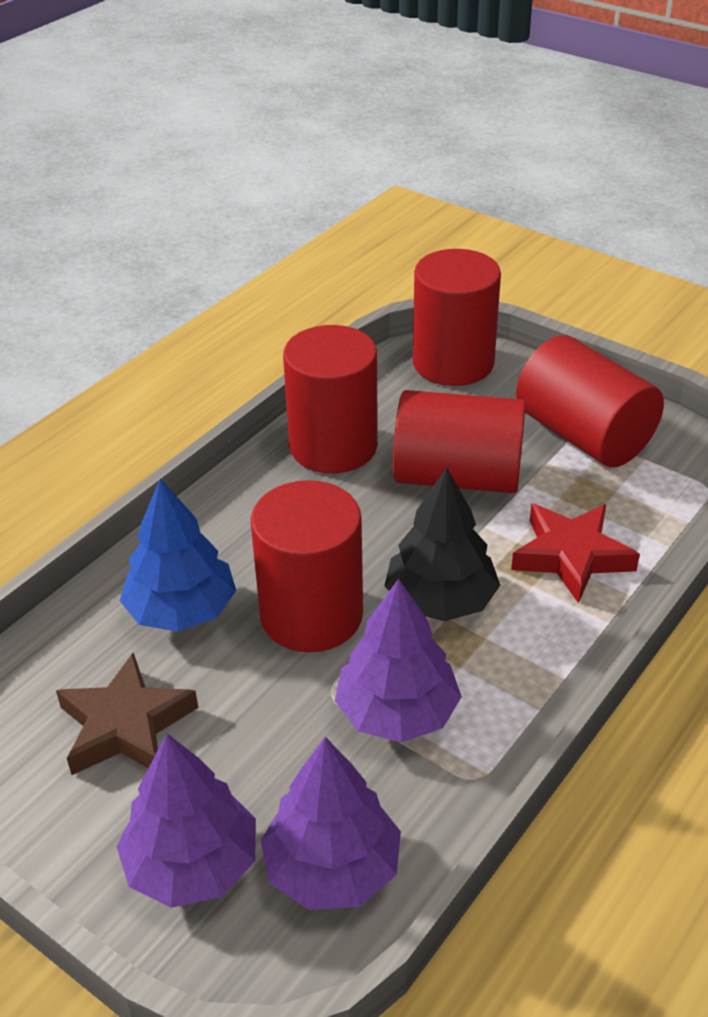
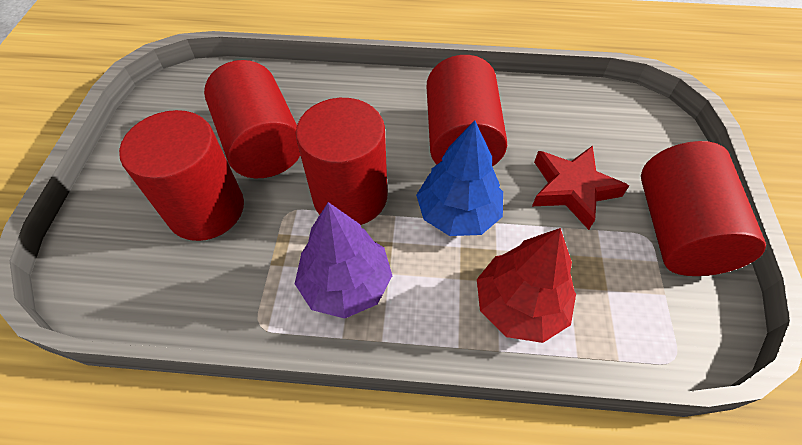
black tree: [384,468,500,621] = 1 -> none = 0
brown star: [56,653,198,775] = 1 -> none = 0
purple tree: [116,733,256,908] [260,737,401,910] [335,579,462,742] = 3 -> [295,202,392,319] = 1
red tree: none = 0 -> [477,228,576,343] = 1

